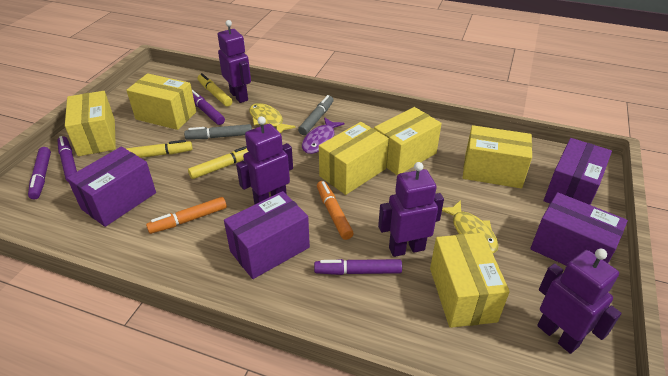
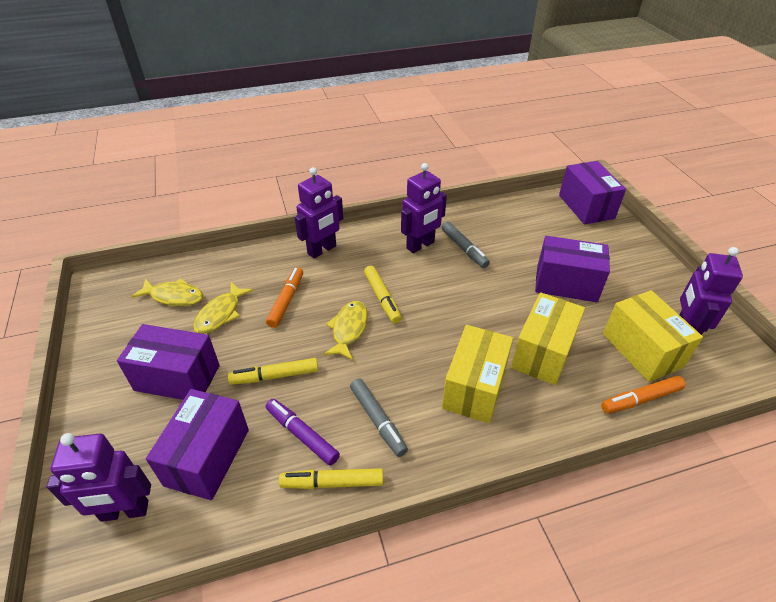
purple fish: [302,117,345,154] = 1 -> none = 0
purple marker: [28,147,51,200] [57,136,77,182] [192,90,225,125] [314,259,402,275] = 4 -> [266,399,340,466] = 1
yellow box: [65,91,116,156] [126,73,196,130] [319,122,389,195] [374,107,442,175] [430,233,510,328] [463,125,532,188] = 6 -> [442,325,513,423] [511,292,585,385] [603,290,703,382] = 3
yellow fish: [249,103,296,133] [442,200,498,253] = 2 -> [131,278,203,306] [193,282,254,334] [323,301,368,360] = 3

